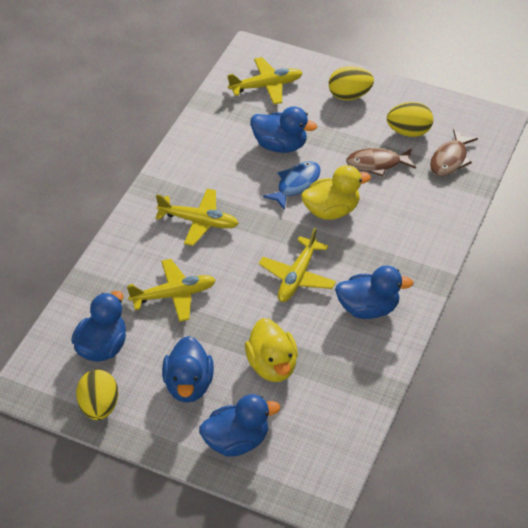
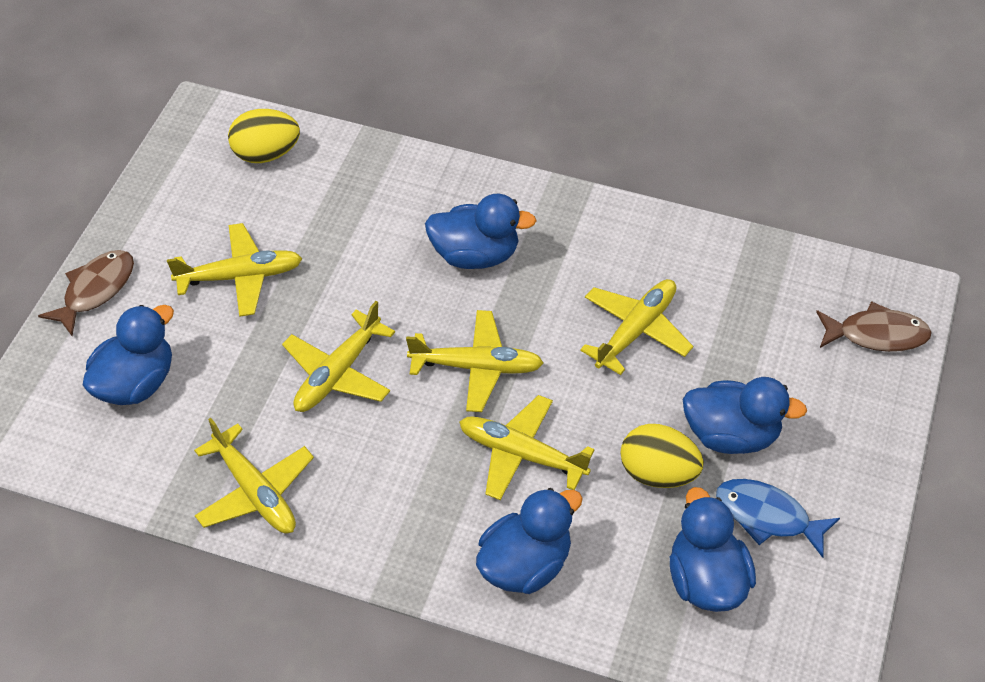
yellow duck: [245,318,298,382] [301,165,371,220] = 2 -> none = 0
yellow egg: [76,370,118,420] [329,66,374,100] [387,102,433,137] = 3 -> [228,109,300,163] [620,424,704,488] = 2
yellow plane: [127,259,216,322] [155,189,239,246] [227,57,303,105] [259,228,336,302] = 4 -> [167,223,303,317] [194,418,314,533] [282,301,395,412] [406,310,544,412] [459,395,595,500] [580,279,693,375] = 6

